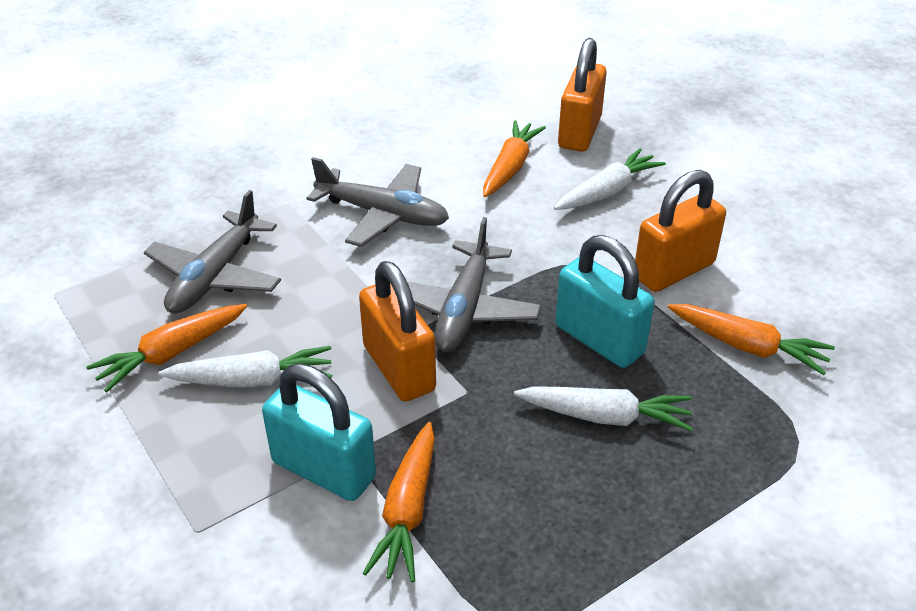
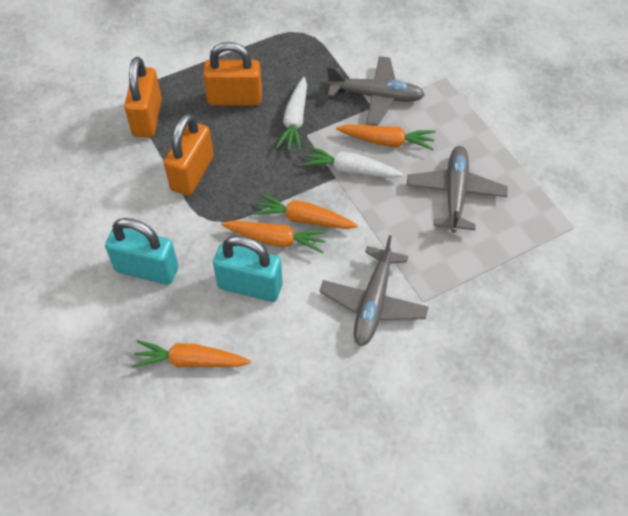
white carrot: [158,346,332,388] [514,386,693,431] [554,148,666,210] = 3 -> [276,77,307,151] [302,146,404,178] = 2

